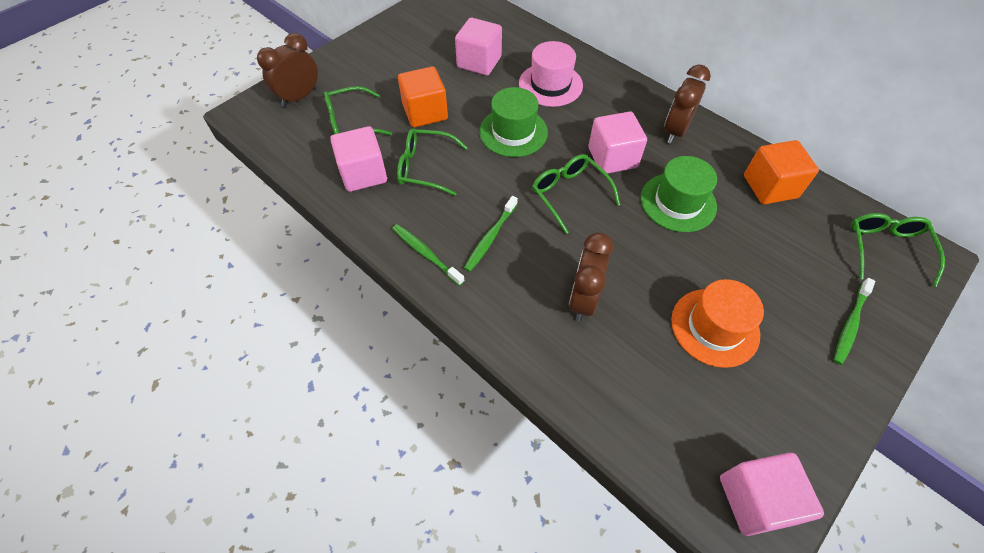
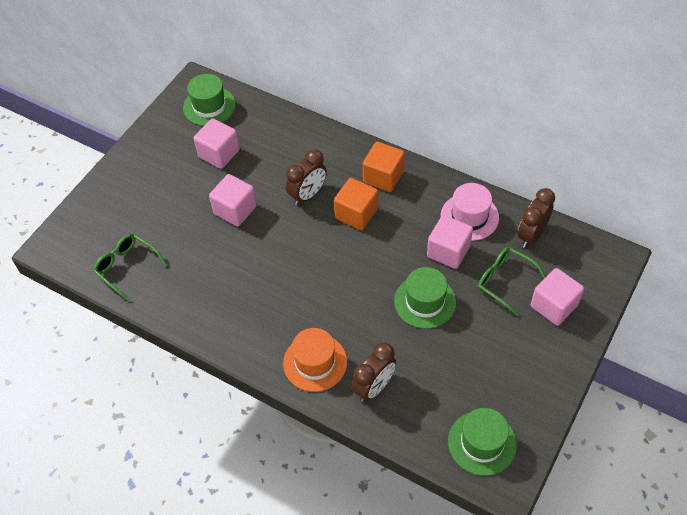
green glasses: [324,86,392,136] [397,128,468,196] [532,154,620,234] [851,213,945,287] = 4 -> [93,234,167,301] [477,247,546,316] = 2
green hat: [479,87,548,157] [641,156,717,232] = 2 -> [183,74,236,126] [394,267,456,329] [448,408,517,476] = 3
green toothbrush: [392,224,465,286] [464,196,518,272] [833,278,875,365] = 3 -> none = 0

